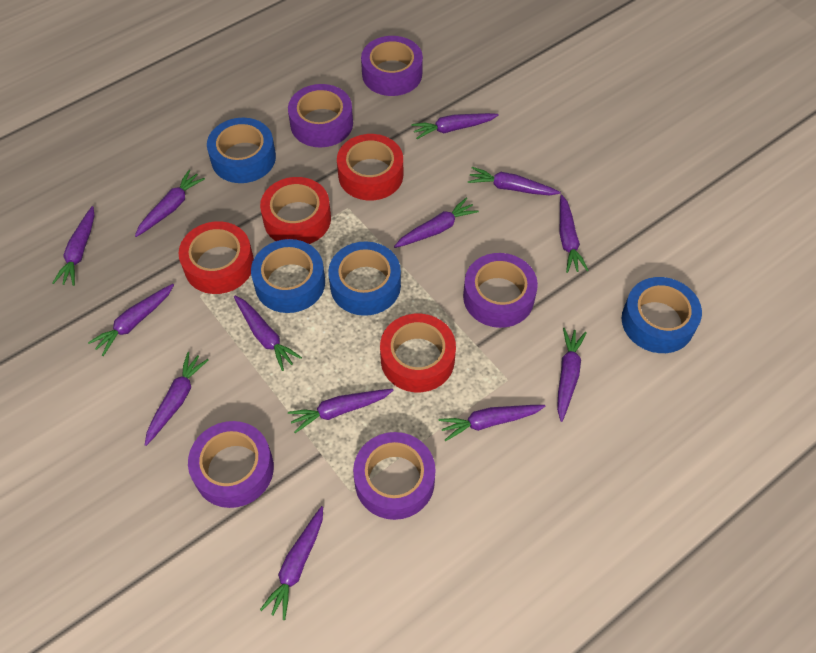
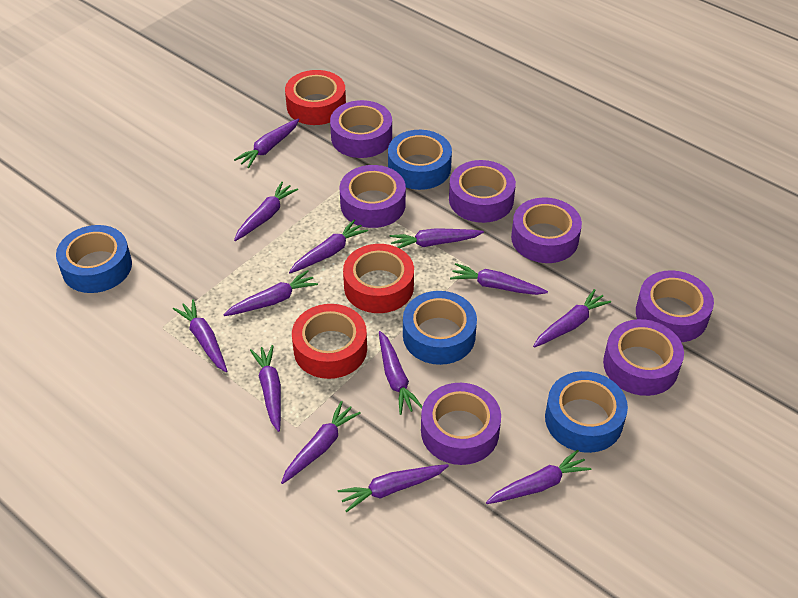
purple tape: [188,421,274,508] [288,84,353,147] [353,432,436,520] [361,36,423,96] [463,253,538,328] = 5 -> [330,100,392,158] [340,165,406,228] [421,383,501,465] [449,160,516,223] [511,198,582,263] [603,319,684,396] [636,270,714,342] = 7
red tape: [178,221,254,294] [260,177,331,244] [337,134,403,200] [380,314,456,392] = 4 -> [285,70,346,125] [292,304,367,379] [343,244,414,313] = 3

